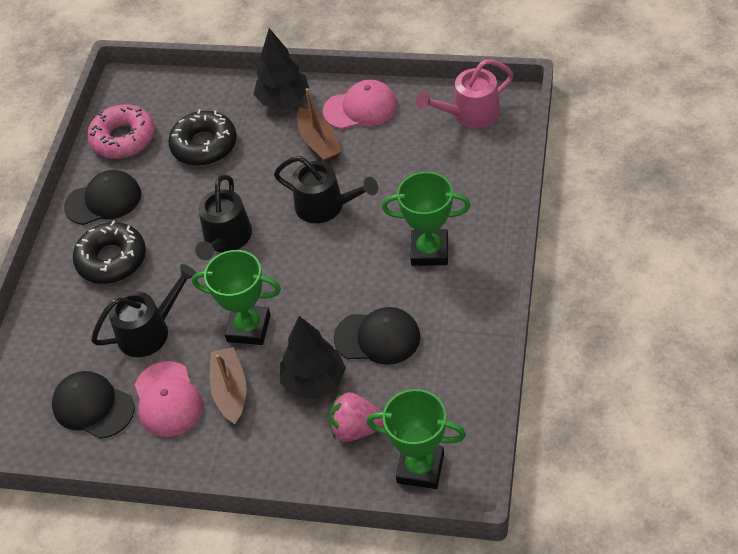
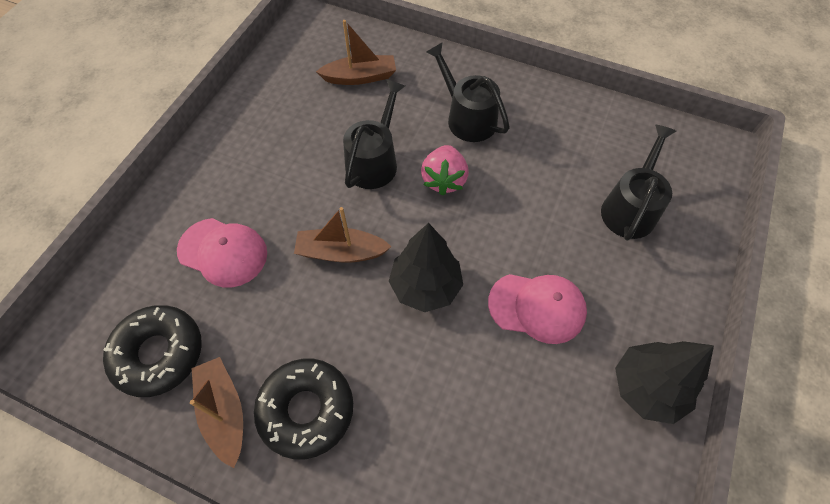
black cap: [52,371,135,439] [64,170,141,225] [334,307,420,365] = 3 -> none = 0
brown boat: [210,347,246,425] [297,88,342,163] = 2 -> [190,357,243,468] [294,207,392,263] [316,20,396,85] = 3
green trophy: [192,250,281,345] [366,389,466,489] [382,172,471,266] = 3 -> none = 0
pink donut: [87,104,155,159] = 1 -> none = 0
pink watering can: [416,59,514,128] = 1 -> none = 0

